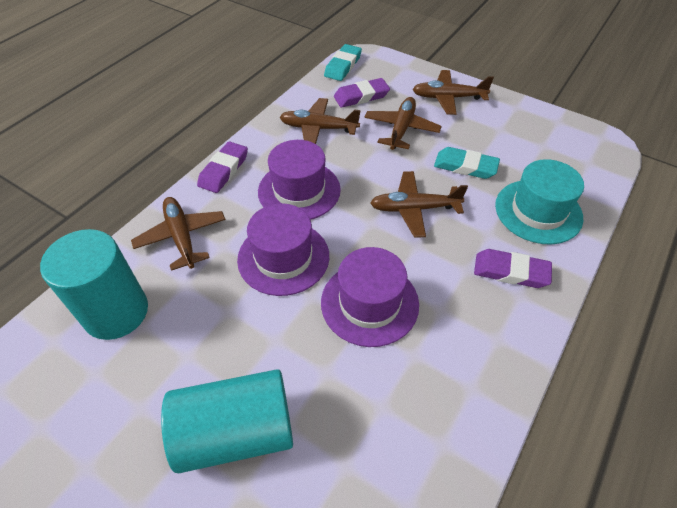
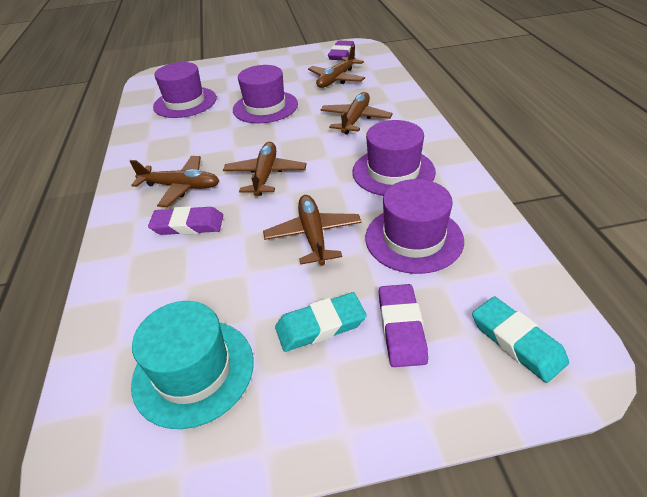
purple hat: [237,203,329,296] [258,140,341,220] [321,247,419,347] = 3 -> [153,62,217,118] [233,65,298,123] [352,120,436,196] [365,179,464,274] = 4
turquoise cylinder: [40,229,148,340] [161,369,293,473] = 2 -> none = 0

